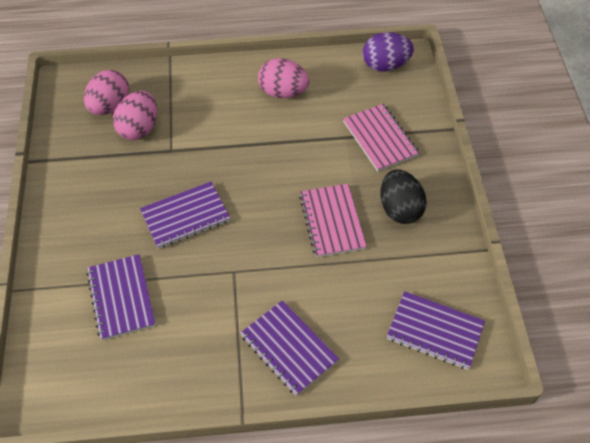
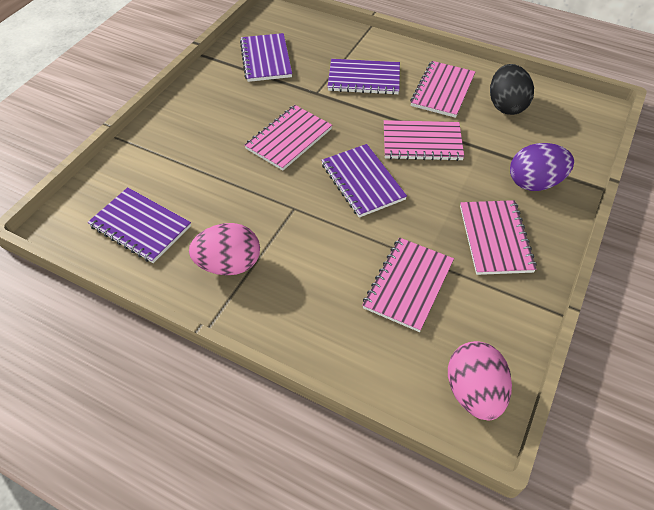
pink egg: [84,70,130,115] [113,91,157,140] [258,58,309,98] = 3 -> [189,223,260,275] [448,341,512,420] = 2
pink notebook: [299,184,367,258] [343,104,419,172] = 2 -> [245,105,332,171] [362,238,454,332] [384,120,464,161] [410,61,475,118] [460,200,537,275] = 5

